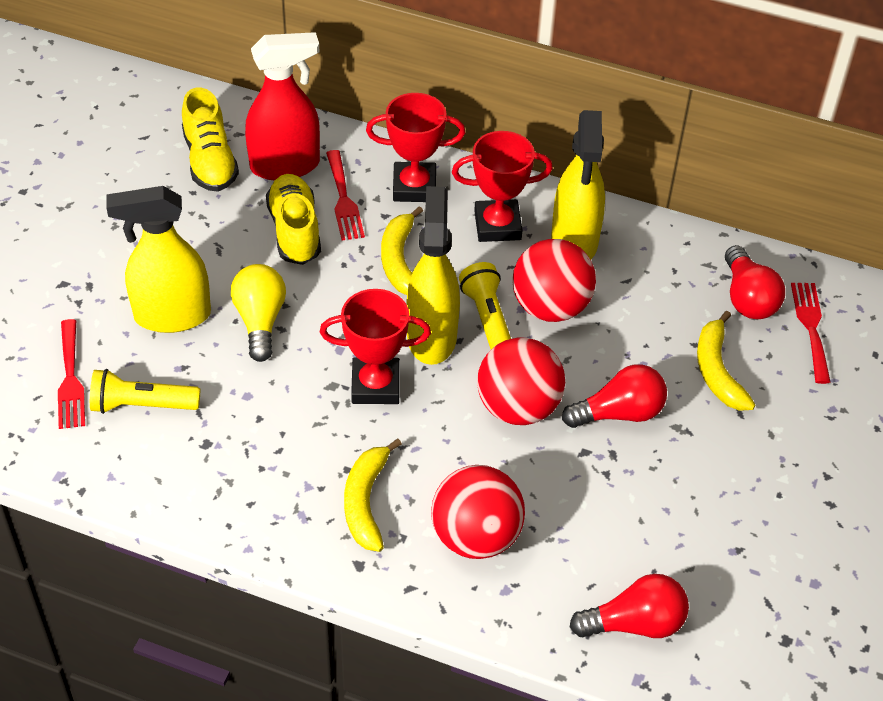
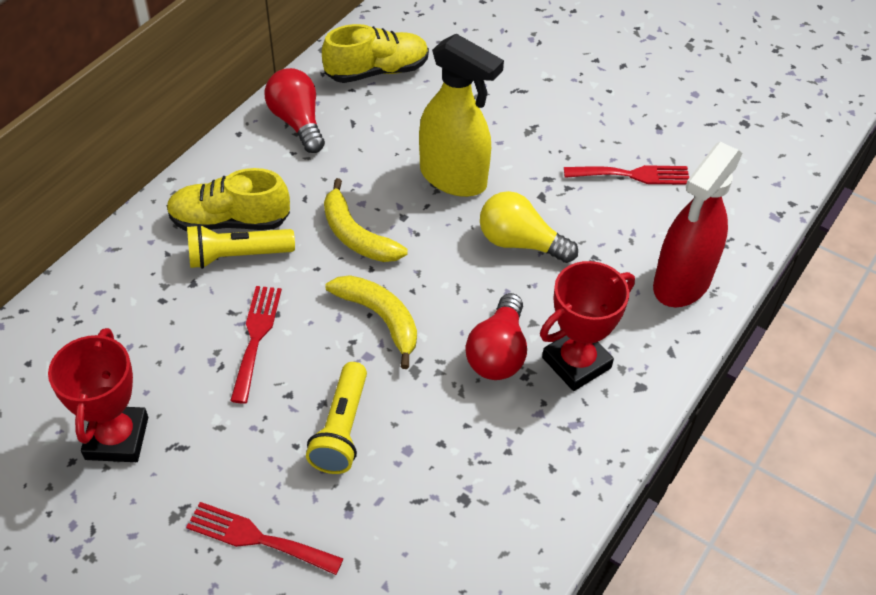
red ball: [431,465,525,559] [477,338,565,425] [512,239,596,322] = 3 -> none = 0
red light bulb: [562,364,667,428] [570,574,689,638] [725,245,785,319] = 3 -> [264,68,325,153] [465,293,527,380] = 2
red trophy: [320,289,431,404] [366,93,465,202] [452,131,553,242] = 3 -> [48,328,148,462] [540,261,635,391] = 2
yellow banana: [344,439,402,552] [381,206,423,295] [697,311,755,411] = 3 -> [324,178,408,262] [326,275,417,369] = 2
yellow spray bottle: [106,186,211,333] [406,186,460,365] [551,110,605,260] = 3 -> [419,34,504,197] = 1

